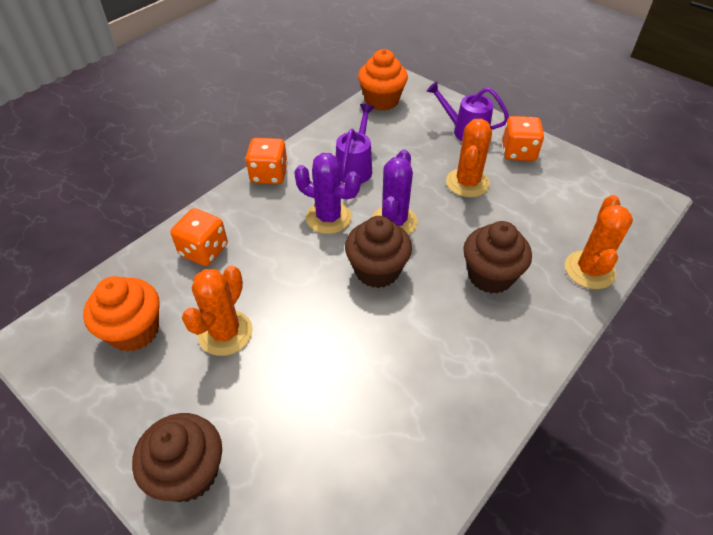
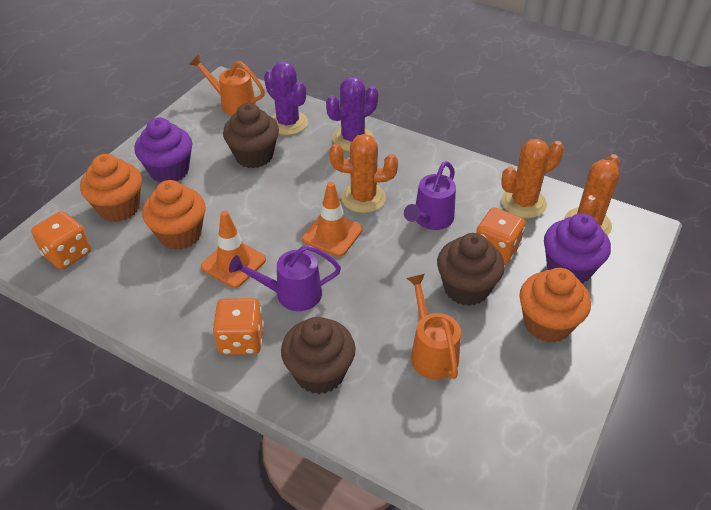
orange cupcake: [83,276,160,352] [358,49,408,111] = 2 -> [80,154,142,222] [142,180,206,250] [519,268,591,343] = 3
orange traffic cone: none = 0 -> [201,211,266,288] [302,182,363,257] = 2
orange watering can: none = 0 -> [189,55,265,115] [407,274,461,380] = 2
purple cupcake: none = 0 -> [134,118,192,182] [544,213,611,284] = 2

